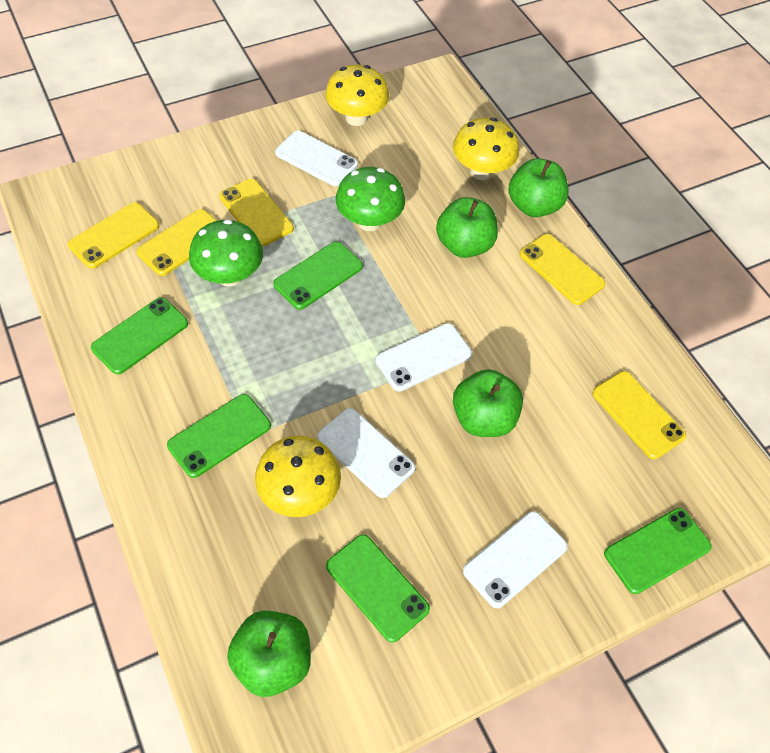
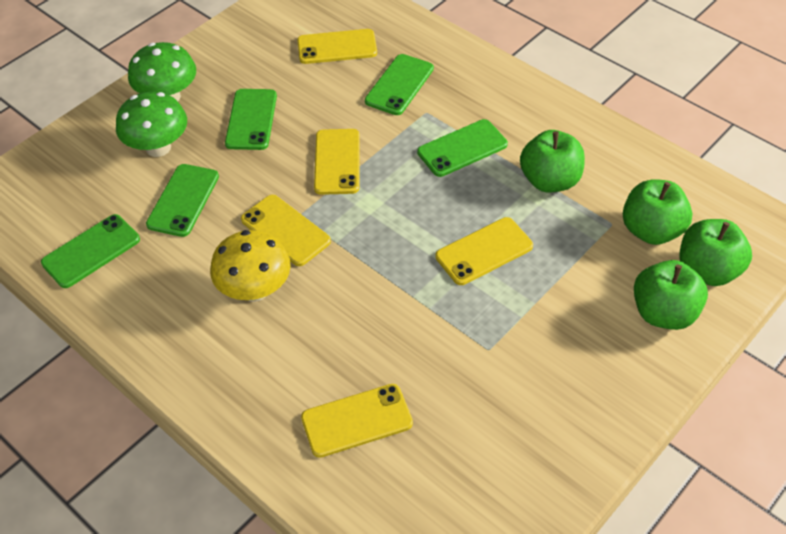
white phone: [275,131,358,186] [317,408,415,498] [376,323,472,392] [463,511,568,608] = 4 -> none = 0
yellow mushroom: [255,436,341,517] [325,65,389,126] [453,118,519,180] = 3 -> [210,230,291,302] = 1

